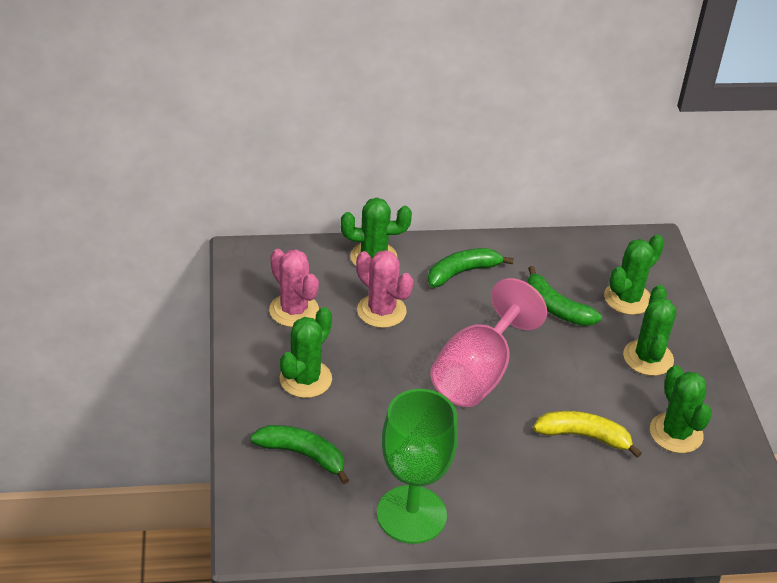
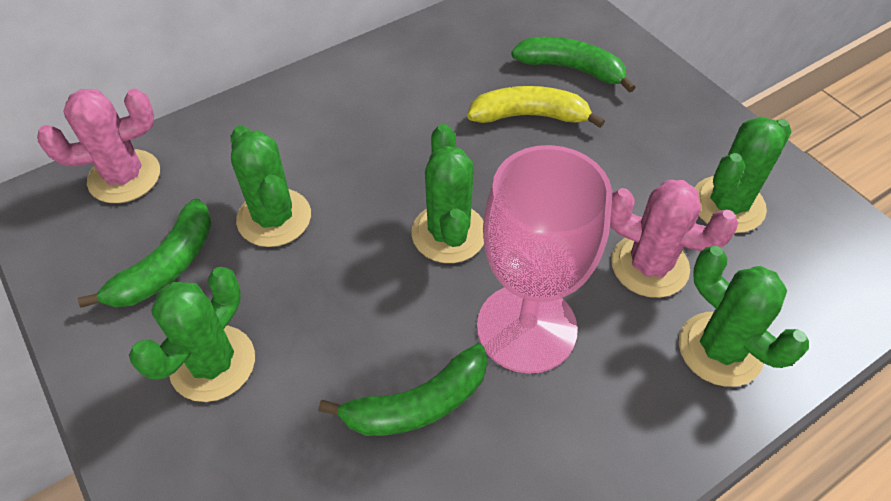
green goblet: [377,389,458,544] = 1 -> none = 0

